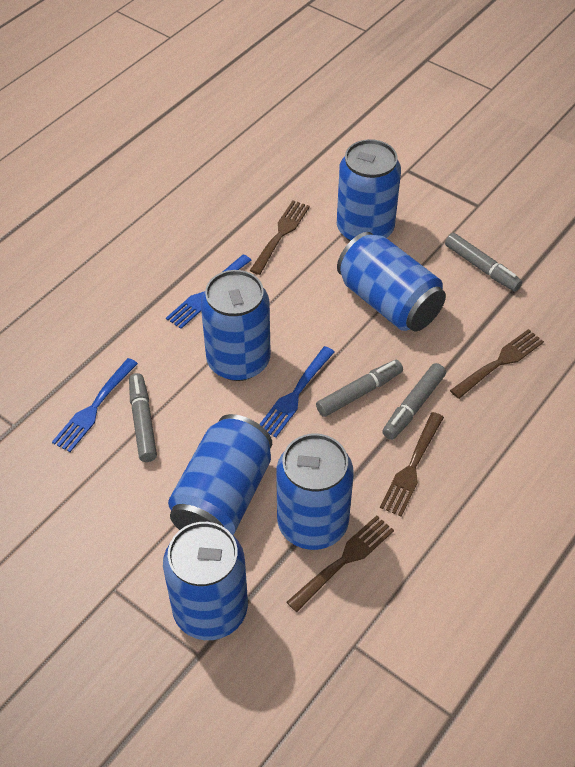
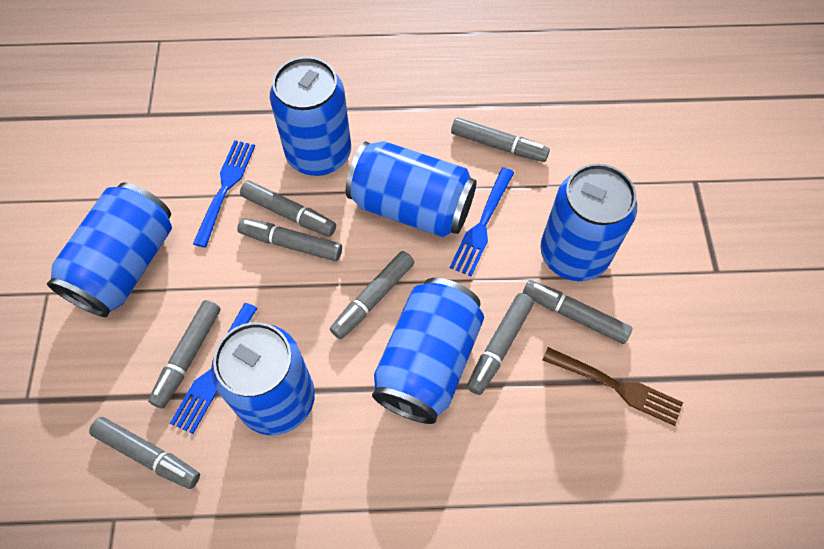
brown fork: [250,200,310,275] [287,515,394,612] [380,412,444,517] [450,329,544,399] = 4 -> [543,347,683,426] = 1
grey marker: [129,373,157,462] [316,360,403,417] [382,363,446,440] [445,233,522,291] = 4 -> [89,417,200,489] [148,300,221,409] [237,218,342,261] [240,181,336,237] [330,251,415,339] [451,117,550,162] [467,293,534,395] [523,280,632,344] = 8

